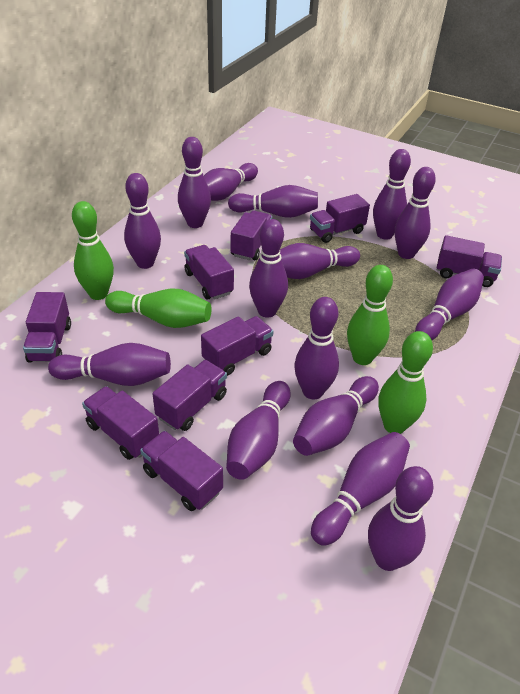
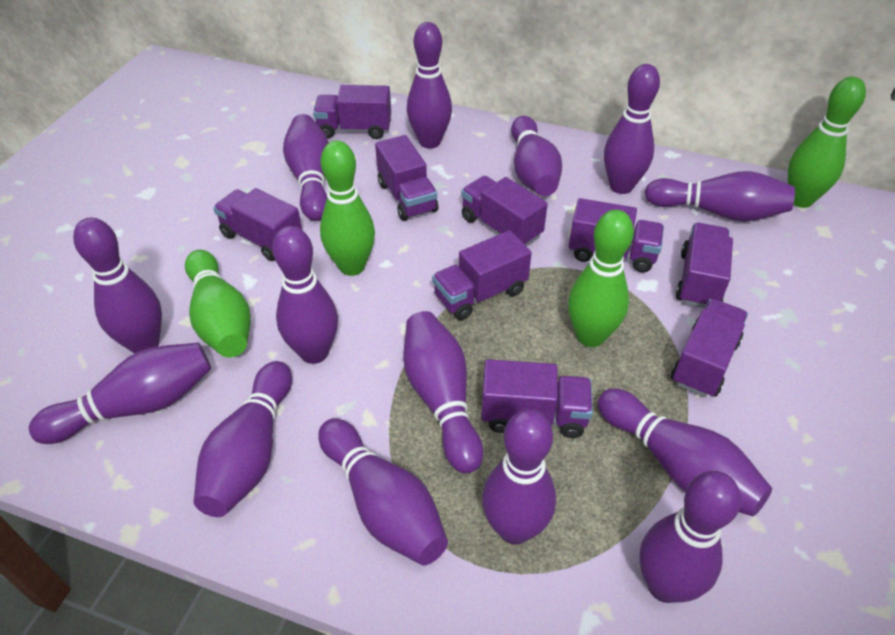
purple bowling pin: [48,343,171,386] [124,173,161,269] [178,137,211,228] [204,163,258,201] [226,381,291,480] [228,185,318,218] [249,219,288,318] [280,243,360,279] [293,376,379,456] [294,297,339,399] [311,432,410,546] [368,466,434,571] [373,149,411,240] [395,167,436,259] [415,269,484,340] = 15 -> [29,342,211,444] [73,218,162,354] [194,361,292,517] [272,226,338,364] [283,114,329,221] [318,419,448,566] [403,311,483,474] [407,22,452,148] [482,409,556,544] [511,116,562,196] [598,389,772,516] [604,64,660,194] [640,471,741,603] [645,171,795,221] = 14

